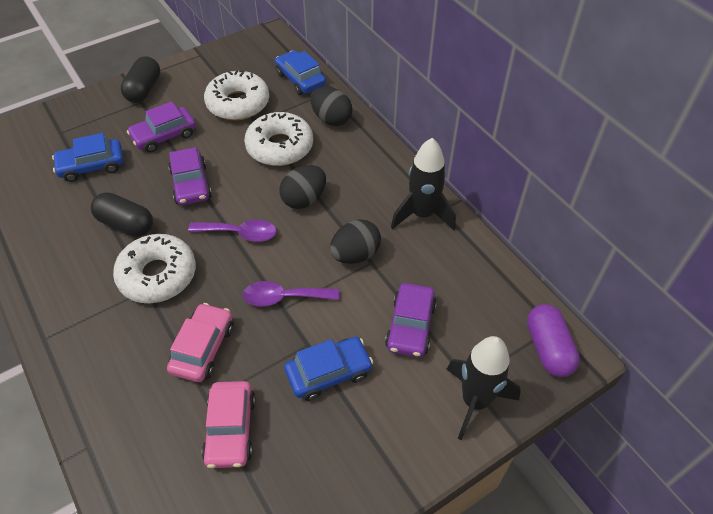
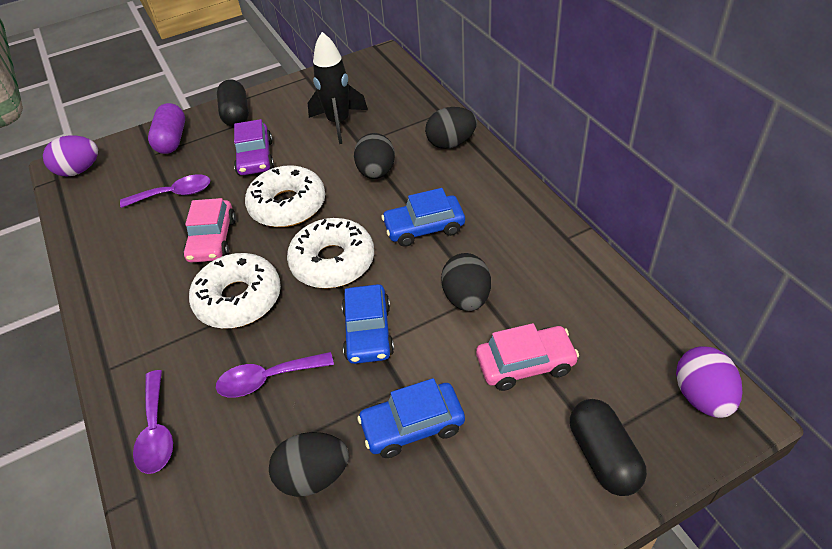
black egg: [279,165,326,209] [311,87,352,126] [330,219,381,264] = 3 -> [269,432,349,497] [354,133,395,179] [425,107,477,149] [441,253,491,311] = 4
black rocket: [391,138,456,230] [446,336,521,440] = 2 -> [308,32,368,144] = 1
purple car: [127,101,196,153] [168,147,212,205] [385,283,437,357] = 3 -> [234,119,274,175] = 1
purple egg: none = 0 -> [43,135,98,177] [676,346,743,418] = 2
purple spoon: [188,220,276,242] [242,281,339,307] = 2 -> [120,174,210,208] [133,370,173,474] [216,352,334,398] = 3

